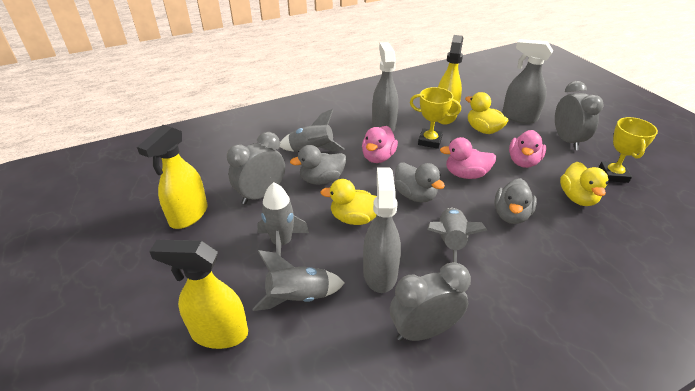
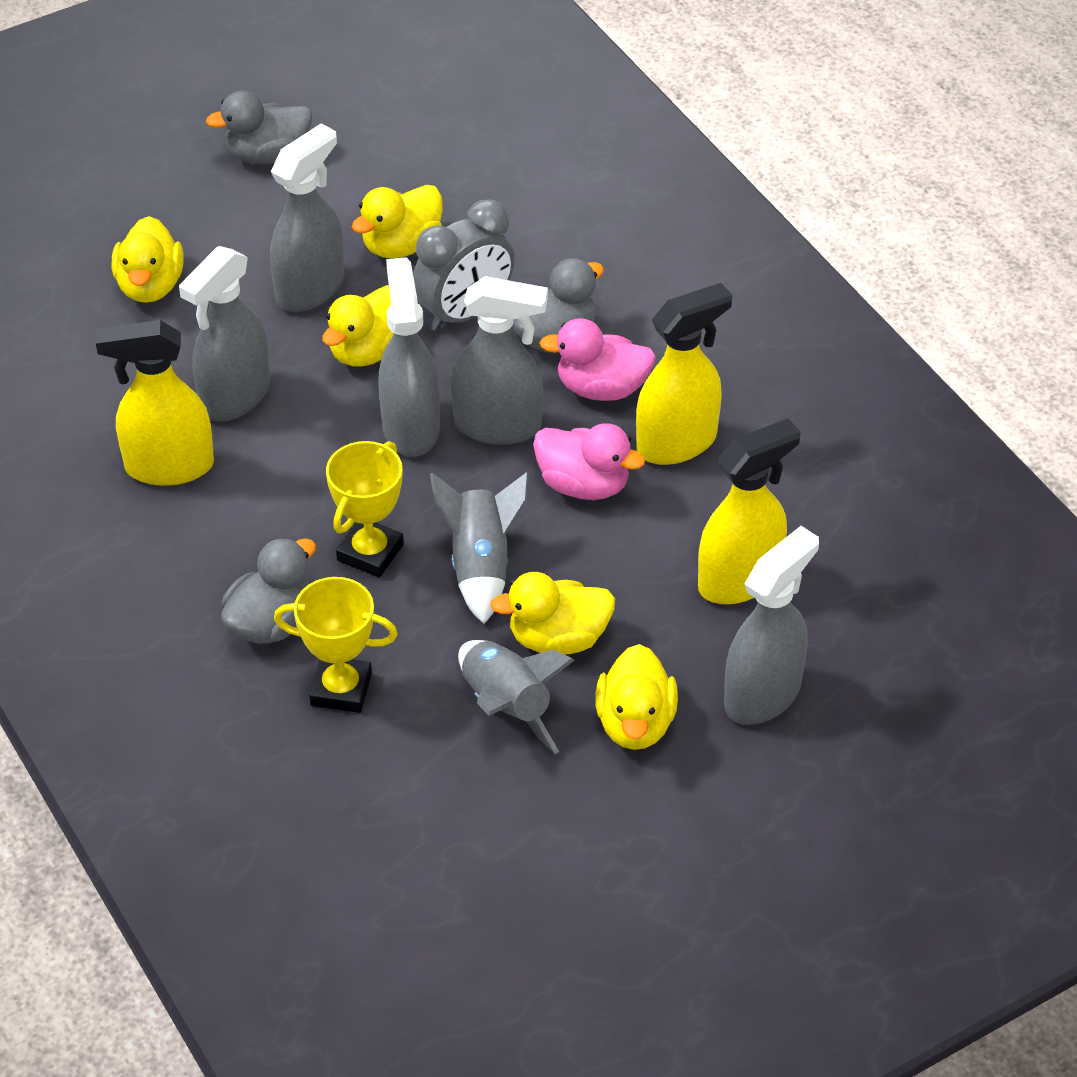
grey clock: [227,132,285,204] [390,262,471,341] [555,81,603,150] = 3 -> [413,200,515,331] = 1
grey rocket: [252,250,345,311] [257,182,309,256] [280,109,345,152] [427,208,487,263] = 4 -> [430,472,529,624] [458,640,575,754] = 2
grey spray bottle: [363,168,401,293] [372,42,398,132] [502,39,553,124] = 3 -> [179,246,270,422] [270,123,344,312] [378,257,440,457] [451,276,548,445] [724,526,819,725] = 5
pink duck: [362,126,398,163] [440,137,496,179] [509,130,546,168] = 3 -> [533,423,645,500] [540,318,656,401] = 2
yellow duck: [320,179,377,225] [465,92,509,134] [560,162,608,206] = 3 -> [112,216,184,303] [322,285,394,366] [352,185,443,259] [490,572,615,654] [595,644,678,750] = 5

